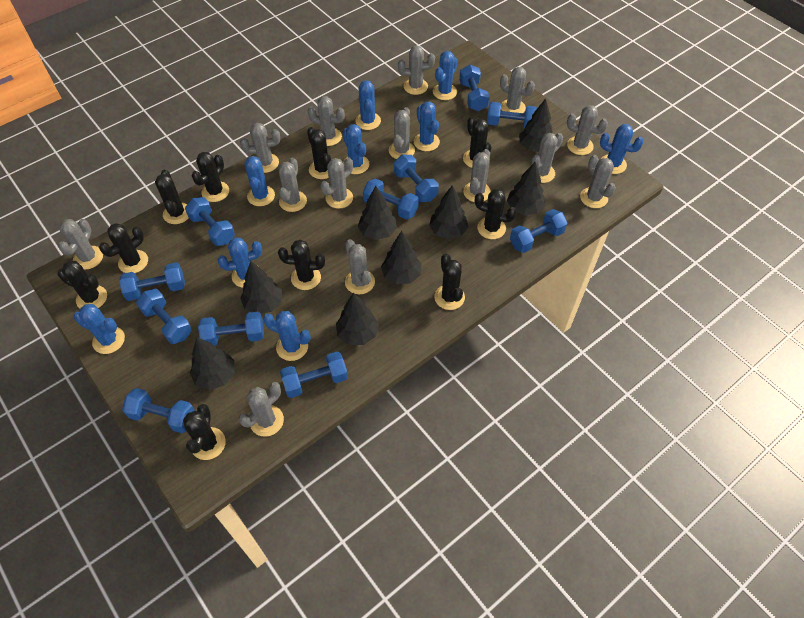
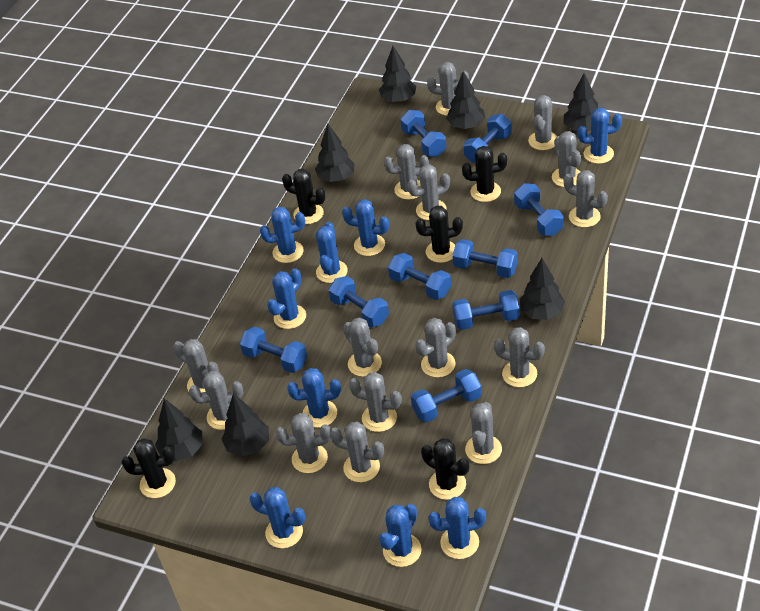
black cactus: [58,261,107,308] [99,223,148,273] [155,170,189,224] [183,404,226,460] [191,152,229,202] [278,240,325,290] [307,127,331,179] [434,254,465,310] [463,116,491,168] [475,189,517,239] = 10 -> [122,438,176,498] [282,169,325,224] [415,206,463,263] [421,438,469,500] [462,146,507,202] = 5
black tree: [190,337,235,390] [240,261,282,314] [336,292,379,345] [358,186,397,240] [381,231,422,284] [429,185,468,239] [507,162,545,215] [519,98,553,152] = 8 -> [155,398,203,462] [221,393,269,457] [315,124,355,182] [379,46,416,103] [446,71,485,129] [520,258,565,320] [564,73,598,131] = 7
blue dumbbell: [119,263,185,301] [122,388,195,433] [136,289,192,344] [185,197,235,246] [198,312,264,346] [280,352,348,398] [363,178,419,220] [394,155,439,202] [459,64,490,111] [487,102,537,128] [510,209,568,253] = 11 -> [240,327,307,373] [329,276,389,327] [388,253,451,300] [400,110,446,157] [411,369,482,423] [452,239,518,278] [452,290,520,330] [464,114,512,163] [514,183,564,236] = 9
grey cactus: [58,219,103,270] [238,382,284,437] [240,123,280,173] [278,158,307,212] [308,96,345,146] [320,157,353,209] [345,239,375,294] [389,107,415,159] [398,46,435,95] [463,149,491,202] [500,67,535,113] [531,133,563,183] [567,105,608,155] [580,155,616,208] = 14 -> [173,339,219,393] [189,371,243,430] [276,413,331,473] [330,422,384,482] [343,317,382,377] [349,372,402,432] [384,144,429,200] [407,164,450,220] [415,318,456,377] [427,62,469,116] [465,402,502,464] [494,327,545,387] [528,95,557,150] [552,131,581,187] [564,170,608,228] = 15

